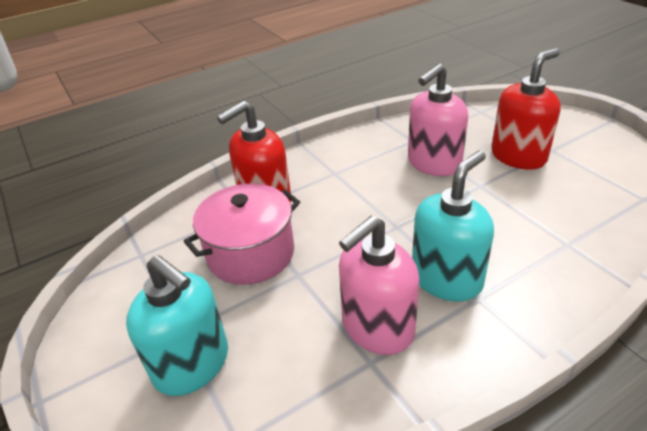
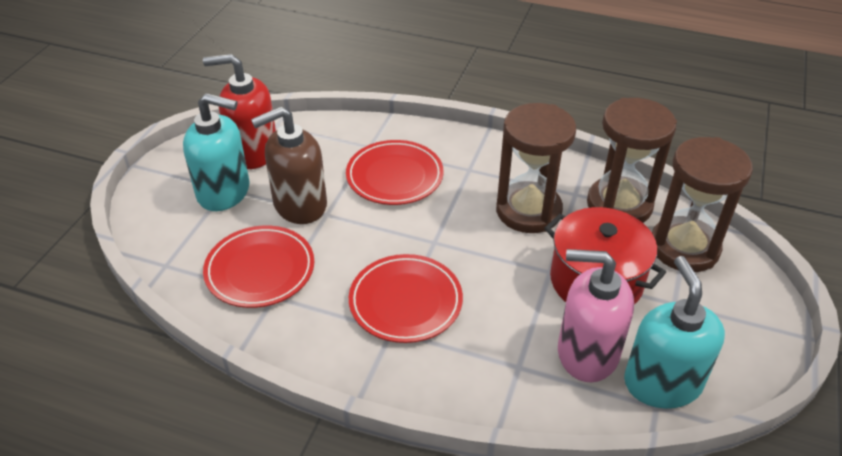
brown hourglass: none = 0 -> [496,103,576,233] [587,98,677,223] [652,137,753,272] = 3
brown soap dispenser: none = 0 -> [251,106,327,224] = 1
pink pot: [184,184,300,285] = 1 -> none = 0
pink soap dispenser: [339,216,419,355] [408,64,468,176] = 2 -> [558,249,634,382] = 1
red plate: none = 0 -> [203,226,314,308] [346,140,443,205] [349,254,463,343] = 3
red pot: none = 0 -> [544,207,666,305] = 1
red soap dispenser: [217,101,291,203] [491,48,561,170] = 2 -> [203,54,276,169] = 1

